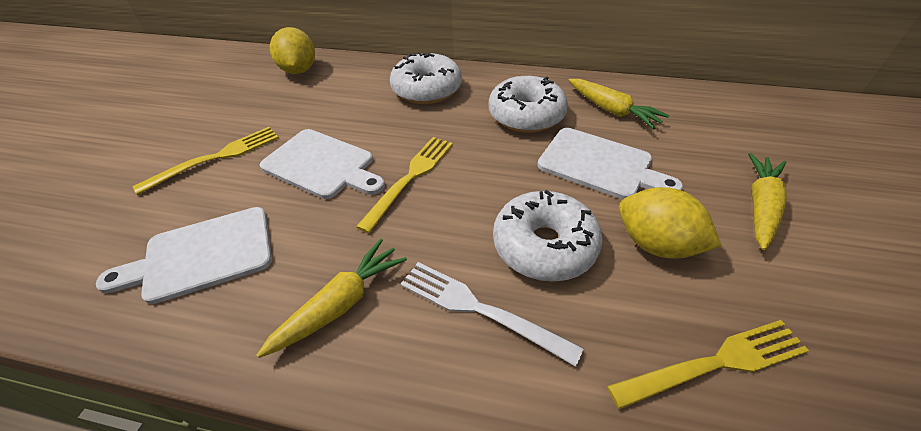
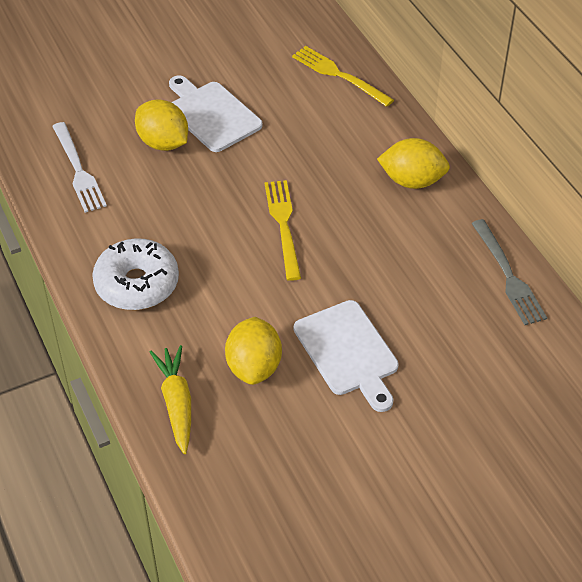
grey fork: none = 0 -> [471,219,547,325] = 1
white cutting board: [96,207,272,304] [260,129,385,199] [537,128,683,199] = 3 -> [169,75,263,152] [294,300,399,412] = 2
white donut: [390,52,462,104] [489,76,568,133] [493,190,603,282] = 3 -> [92,238,179,310] = 1
yellow carrot: [257,239,407,358] [568,79,670,129] [748,153,787,250] = 3 -> [150,345,191,454] = 1
yellow fork: [133,127,279,195] [356,137,453,233] [607,320,809,409] = 3 -> [264,180,301,281] [292,46,394,107] = 2
yellow lemon: [270,27,315,74] [619,187,722,259] = 2 -> [135,99,188,151] [225,317,282,385] [377,138,450,189] = 3

